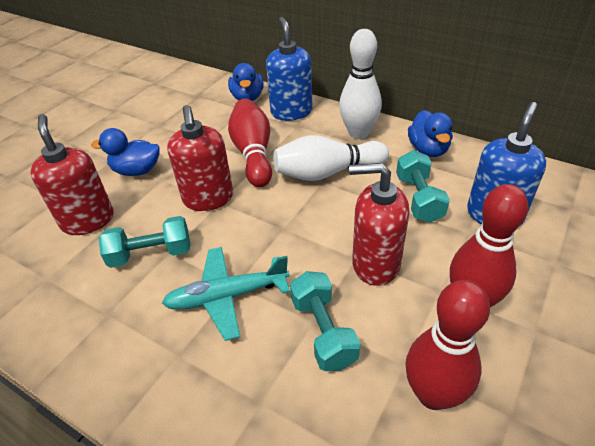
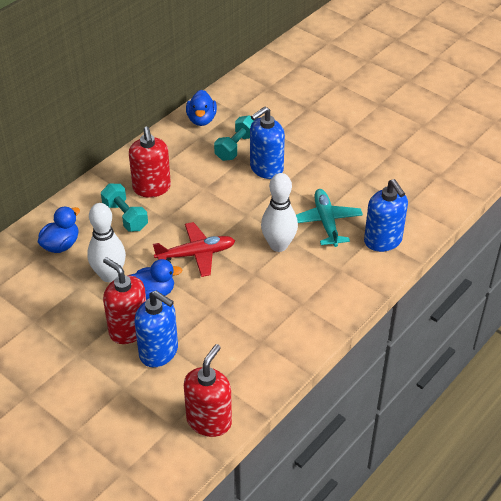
blue soap dispenser: [266,17,313,121] [467,102,546,226] = 2 -> [135,291,178,367] [250,106,285,179] [364,179,408,252] = 3
red bowling pin: [228,99,272,187] [405,280,490,410] [450,184,528,307] = 3 -> none = 0
red plane: none = 0 -> [153,222,235,277] = 1
turquoise dumbbell: [99,216,190,268] [290,271,360,371] [396,150,450,223] = 3 -> [101,184,148,231] [214,116,253,161] = 2

